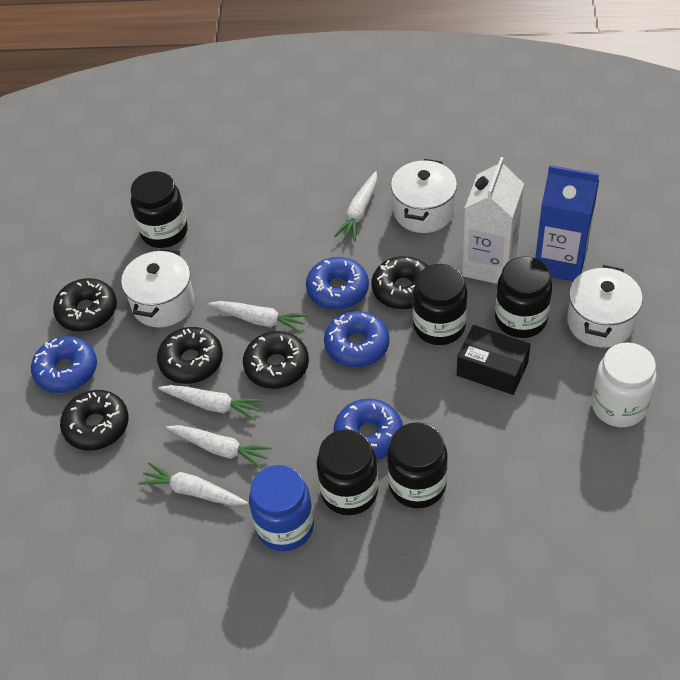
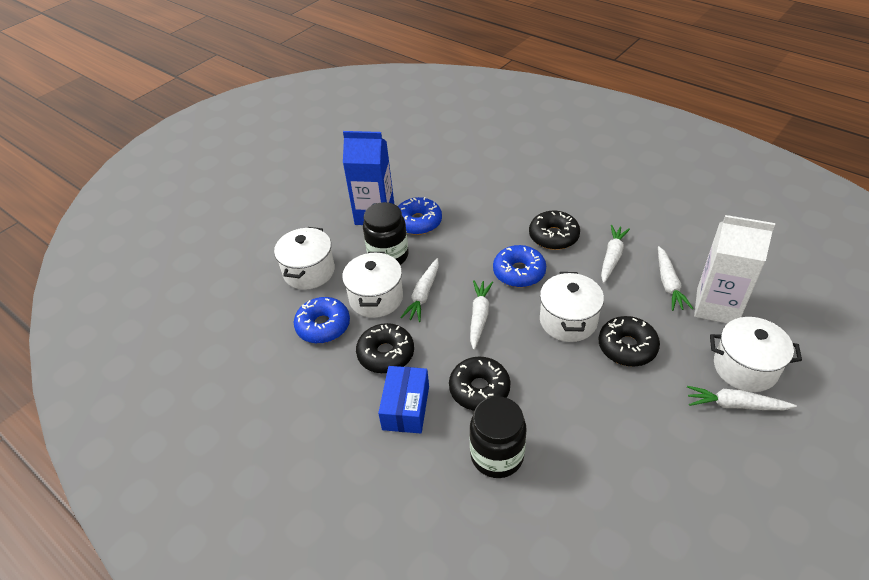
black box: [457,325,531,395] = 1 -> none = 0
black donut: [53,278,117,332] [60,390,129,451] [157,327,223,384] [243,331,309,389] [372,256,428,310] = 5 -> [356,323,414,373] [449,357,511,411] [529,211,580,250] [598,316,660,367] = 4
black jar: [131,171,188,248] [317,430,378,515] [387,422,448,508] [413,264,467,345] [495,257,552,338] = 5 -> [363,202,409,265] [470,396,526,478] = 2
blue box: none = 0 -> [378,366,429,434] = 1
blue donut: [31,336,97,393] [306,257,369,310] [324,311,390,367] [334,398,403,460] = 4 -> [294,297,350,344] [398,197,442,235] [493,245,546,287] = 3
blue jar: [249,465,314,551] = 1 -> none = 0
white jar: [591,343,657,427] = 1 -> none = 0
white pot: [121,248,194,327] [391,159,457,233] [567,265,643,348] = 3 -> [274,227,335,290] [342,252,403,318] [540,272,604,342] [710,317,802,392] = 4

